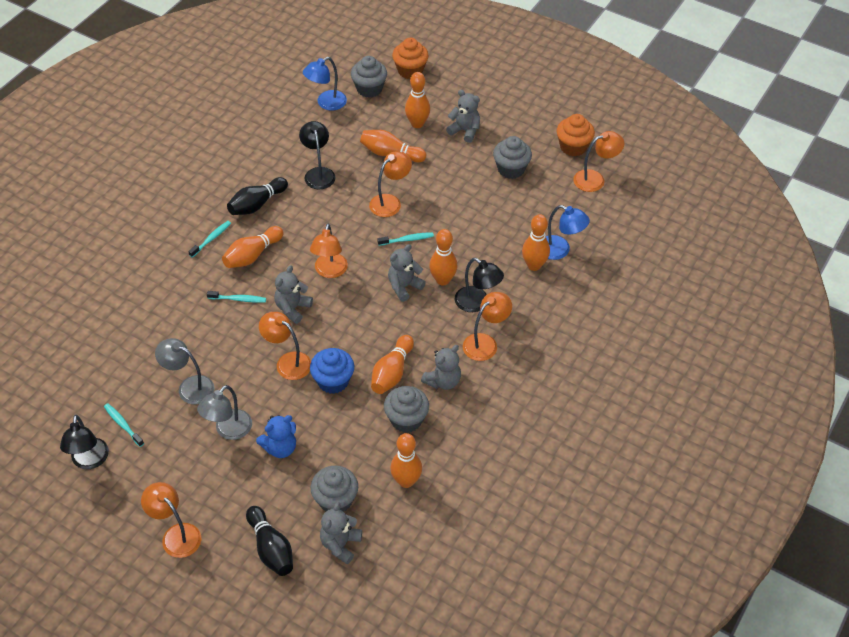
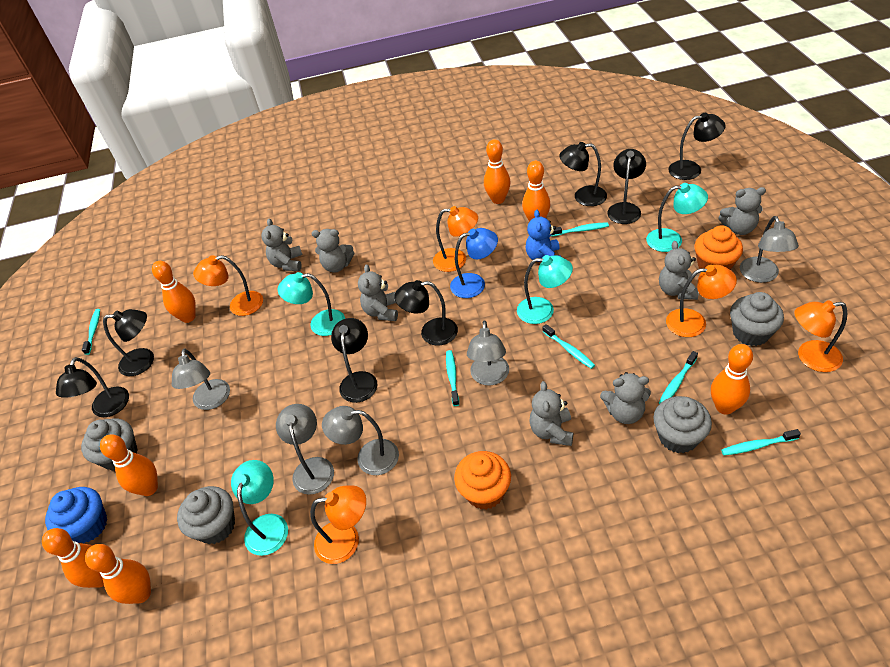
black bowling pin: [227,177,288,215] [246,506,293,576] = 2 -> none = 0
black lamp: [60,415,109,469] [299,121,336,189] [455,258,504,312] = 3 -> [56,357,129,417] [103,309,154,376] [331,318,377,403] [394,280,458,346] [559,142,607,206] [607,149,646,224] [668,113,725,180] = 7
blue lamp: [303,57,347,110] [546,205,590,260] = 2 -> [450,228,498,298] = 1
grey lamp: [155,338,214,405] [197,385,252,440] = 2 -> [172,349,230,410] [276,404,334,495] [322,406,399,475] [467,320,509,385] [740,216,799,283] = 5
grey teddy bear: [274,265,313,324] [320,502,362,564] [388,244,426,302] [421,345,461,390] [446,90,480,143] = 5 -> [261,218,303,271] [311,229,354,273] [358,264,398,321] [529,381,573,446] [600,372,651,424] [659,241,699,300] [718,187,766,235] = 7
orange lamp: [141,482,201,558] [259,312,311,380] [310,224,348,278] [369,151,412,217] [463,292,512,361] [573,131,624,192] = 6 -> [193,255,263,316] [310,486,366,564] [433,206,478,272] [666,265,737,337] [794,300,847,372] = 5
turquoise lamp: none = 0 -> [231,460,288,556] [278,272,345,336] [517,255,573,324] [646,183,708,252] = 4
turquoise toothbrush: [104,404,144,447] [188,221,231,258] [207,291,266,303] [378,232,434,246] = 4 -> [82,309,100,355] [446,350,459,406] [542,324,595,369] [551,222,609,237] [659,351,698,404] [721,429,801,455] = 6

